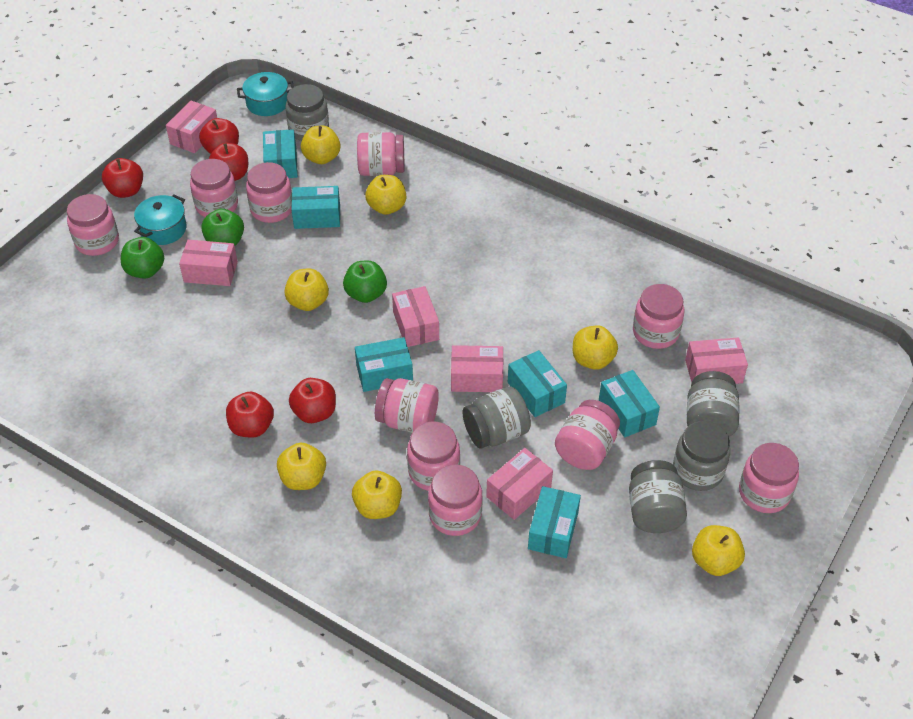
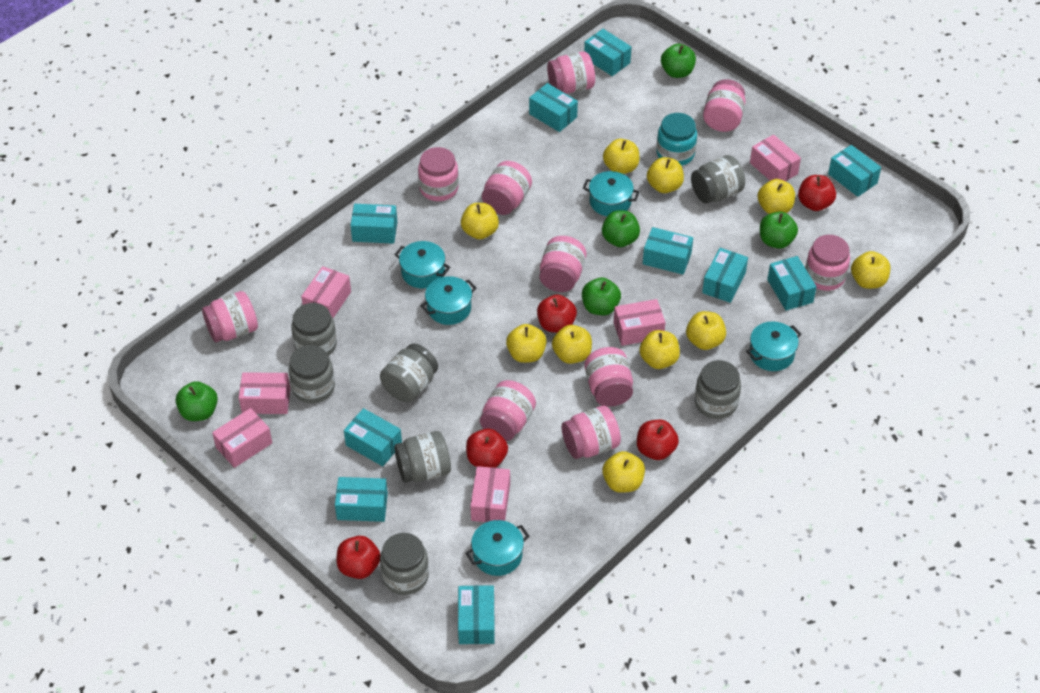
green apple: [121,237,164,279] [201,208,244,246] [343,261,387,303] = 3 -> [176,381,218,421] [582,277,621,315] [602,210,640,247] [661,44,696,78] [760,211,798,249] = 5
grey jar: [286,84,329,141] [463,386,531,449] [629,460,687,533] [673,421,730,491] [687,371,739,437] = 5 -> [289,345,335,403] [291,303,337,356] [380,343,438,402] [380,533,429,595] [394,431,451,483] [691,155,745,203] [695,360,741,419] = 7
turquoise box: [263,129,298,178] [291,186,340,229] [355,337,413,392] [508,350,567,417] [528,486,581,558] [599,370,660,437] = 6 -> [335,477,388,522] [344,408,402,466] [350,204,397,244] [458,585,495,644] [529,83,578,132] [584,29,631,76] [643,227,693,275] [702,248,748,303] [767,256,817,311] [828,145,881,197] = 10
turquoise jar: none = 0 -> [657,113,697,166] = 1
turquoise pot: [134,195,187,245] [237,72,294,116] = 2 -> [394,241,450,288] [421,276,476,325] [465,520,529,576] [583,171,640,216] [746,321,801,371] = 5
yellow apple: [277,443,326,490] [284,268,329,311] [301,126,341,164] [352,471,402,519] [365,175,406,215] [573,325,618,370] [692,525,745,576] = 7 -> [461,203,499,239] [506,324,547,363] [552,325,592,364] [602,451,645,493] [603,139,639,174] [640,330,680,369] [647,157,684,193] [686,311,726,350] [758,179,795,214] [851,251,890,289] = 10

